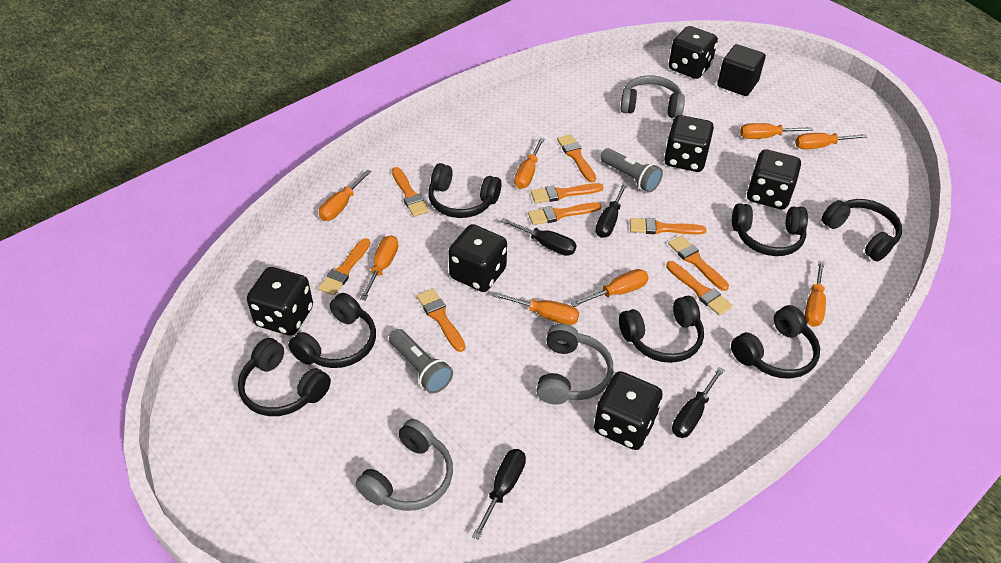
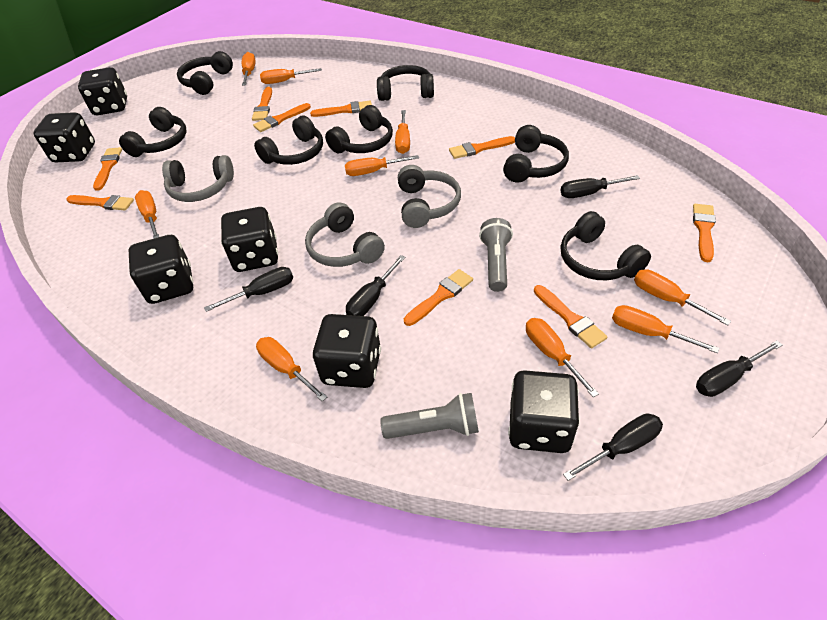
black cube: [717,44,766,96] = 1 -> none = 0
black screwdriver: [472,449,526,540] [501,218,576,256] [595,183,628,238] [672,367,724,438] = 4 -> [204,267,293,312] [346,255,405,316] [560,175,640,198] [563,413,663,481] [696,340,783,397] = 5
orange screwdriver: [319,170,372,221] [360,235,398,300] [493,292,579,325] [514,137,545,189] [571,269,649,307] [740,123,813,139] [795,133,867,149] [805,261,826,327] = 8 -> [135,190,159,238] [241,52,256,86] [256,337,327,402] [260,68,322,84] [345,155,419,176] [395,110,410,154] [526,318,599,398] [612,305,719,353] [634,269,731,326] = 9

